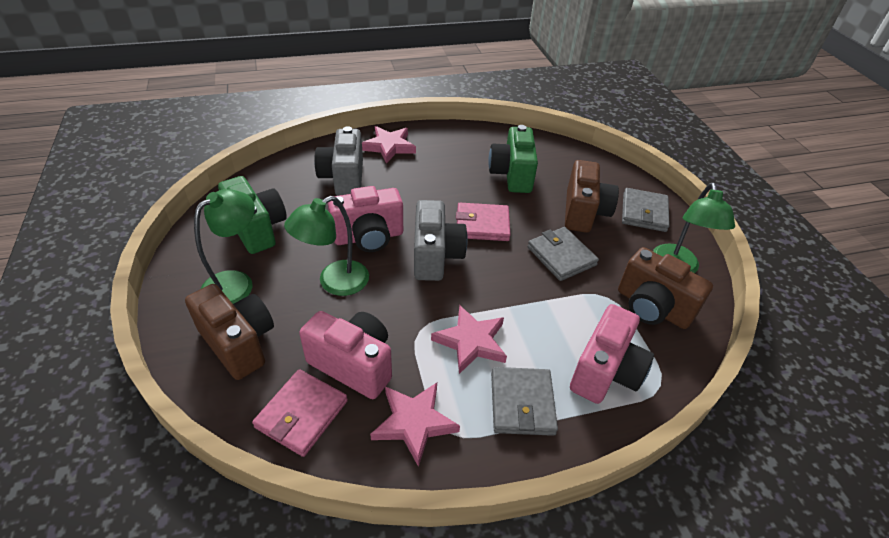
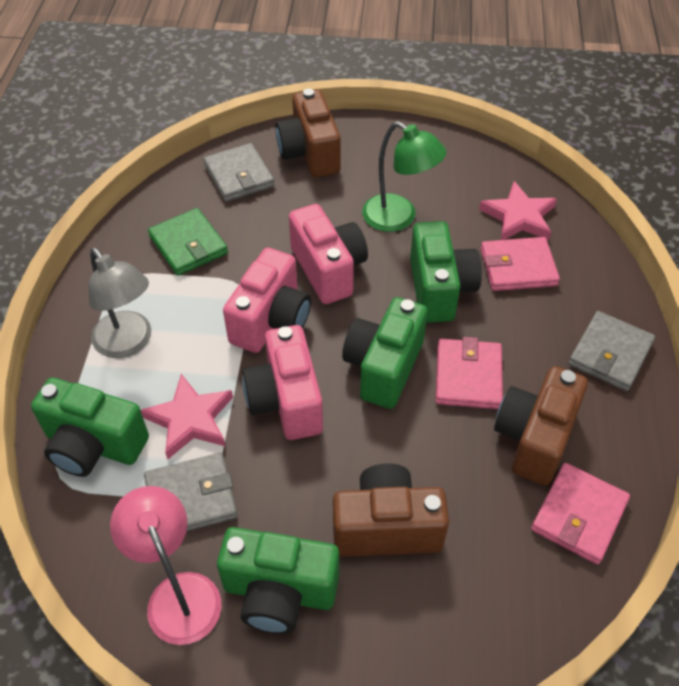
green camera: [218,176,287,254] [488,125,538,193] = 2 -> [31,378,149,477] [217,527,339,634] [342,297,427,409] [410,221,482,323] = 4
green lamp: [194,189,255,304] [284,196,369,296] [653,183,735,273] = 3 -> [362,121,446,232] = 1
green wallet: none = 0 -> [148,208,228,276] = 1
grey camera: [314,126,363,196] [414,200,468,281] = 2 -> none = 0
grey lamp: none = 0 -> [88,248,151,358] = 1
pink lamp: none = 0 -> [110,486,221,645] = 1
pink star: [362,126,416,164] [370,383,460,467] [431,305,507,374] = 3 -> [141,374,233,460] [479,181,557,240] = 2
pink wallet: [252,369,348,457] [456,203,511,241] = 2 -> [436,337,503,409] [481,237,560,291] [531,463,630,565] = 3

